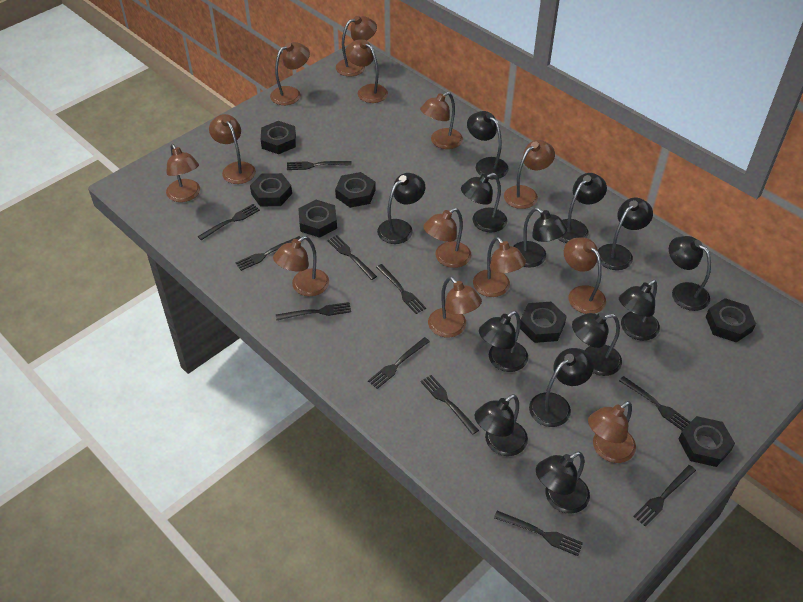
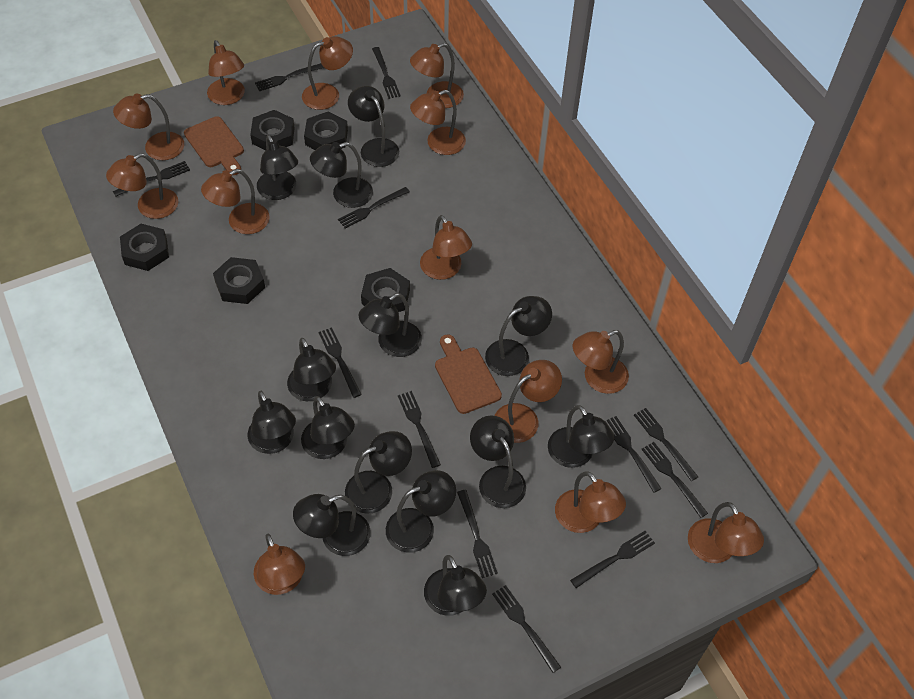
black fork: [198,204,260,240] [235,236,301,271] [276,302,351,321] [287,161,352,170] [327,235,377,280] [368,337,430,389] [376,264,426,314] [420,375,479,435] [494,511,583,556] [619,376,690,431] [633,465,696,526] = 11 -> [113,161,190,196] [255,63,324,91] [318,327,362,398] [338,187,410,228] [372,47,401,99] [398,391,441,468] [457,490,498,578] [492,585,561,673] [570,531,655,588] [605,416,661,493] [634,408,698,481] [642,442,708,518] = 12
black lamp: [377,173,425,244] [461,173,507,232] [467,111,509,179] [475,394,528,456] [479,311,528,372] [513,208,567,267] [529,348,594,427] [536,451,590,514] [558,173,607,243] [572,312,622,376] [598,198,653,270] [619,280,660,341] [669,236,711,311] = 13 -> [248,391,296,454] [257,135,298,200] [287,338,336,401] [293,494,371,556] [301,396,355,459] [310,142,373,208] [345,431,412,514] [348,86,399,167] [359,293,422,357] [386,470,456,553] [424,555,487,616] [470,415,526,508] [485,296,552,376] [548,405,614,468] = 14
black nut: [250,173,292,206] [261,121,296,154] [298,200,337,238] [335,172,376,208] [520,302,567,343] [679,416,735,467] [706,298,756,343] = 7 -> [120,224,169,271] [213,257,265,304] [250,110,295,150] [304,112,348,150] [361,268,410,312] = 5
brown cutting board: none = 0 -> [184,116,244,175] [435,334,502,414] = 2

